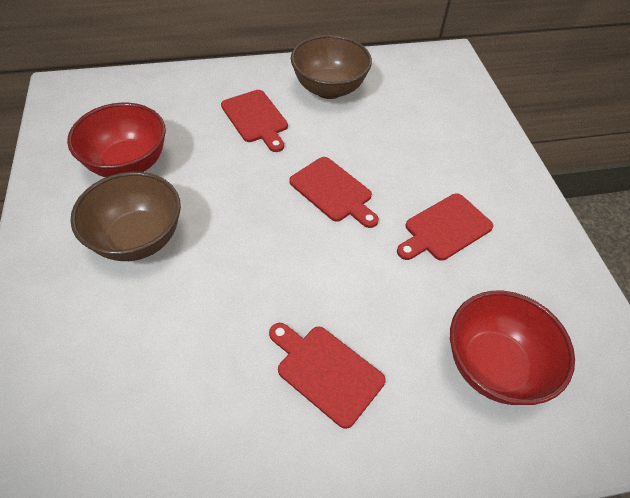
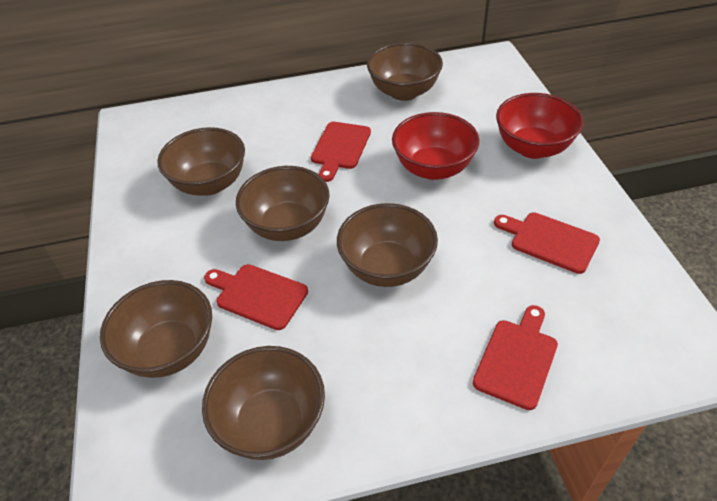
brown bowl: [70,172,181,261] [291,35,372,99] = 2 -> [100,280,212,378] [157,127,245,196] [202,346,325,460] [236,166,330,241] [337,203,438,287] [367,42,443,101] = 6

